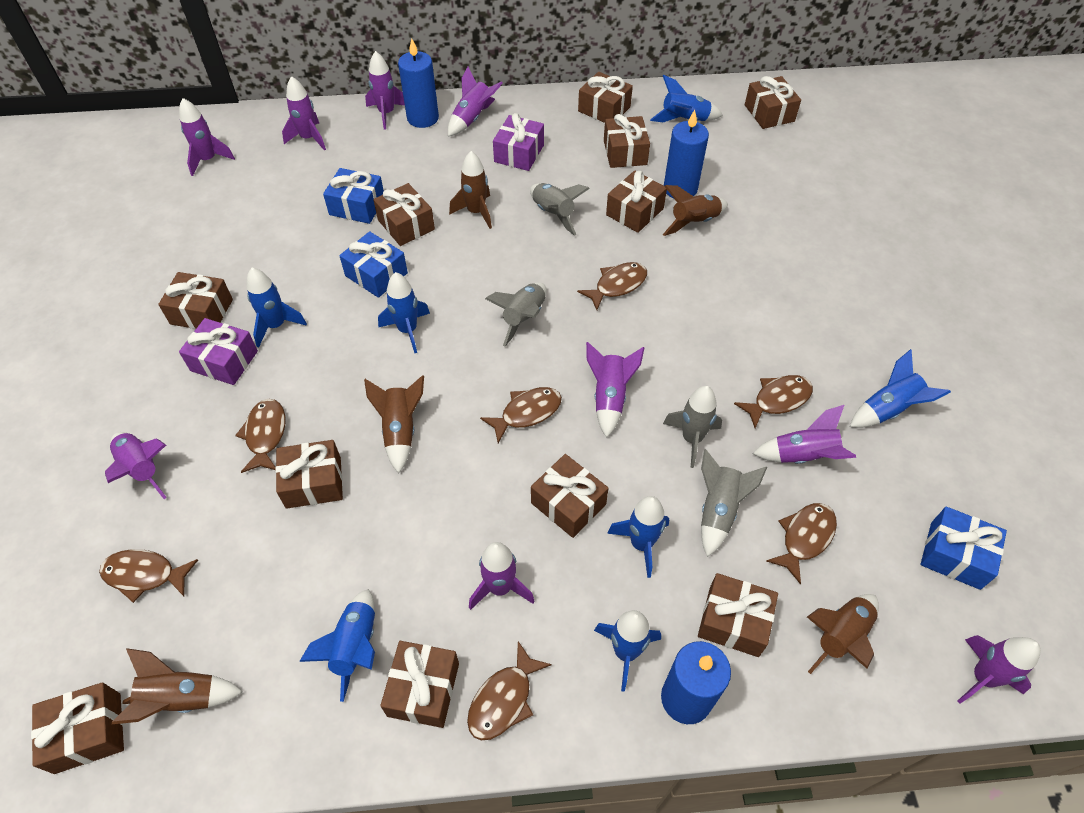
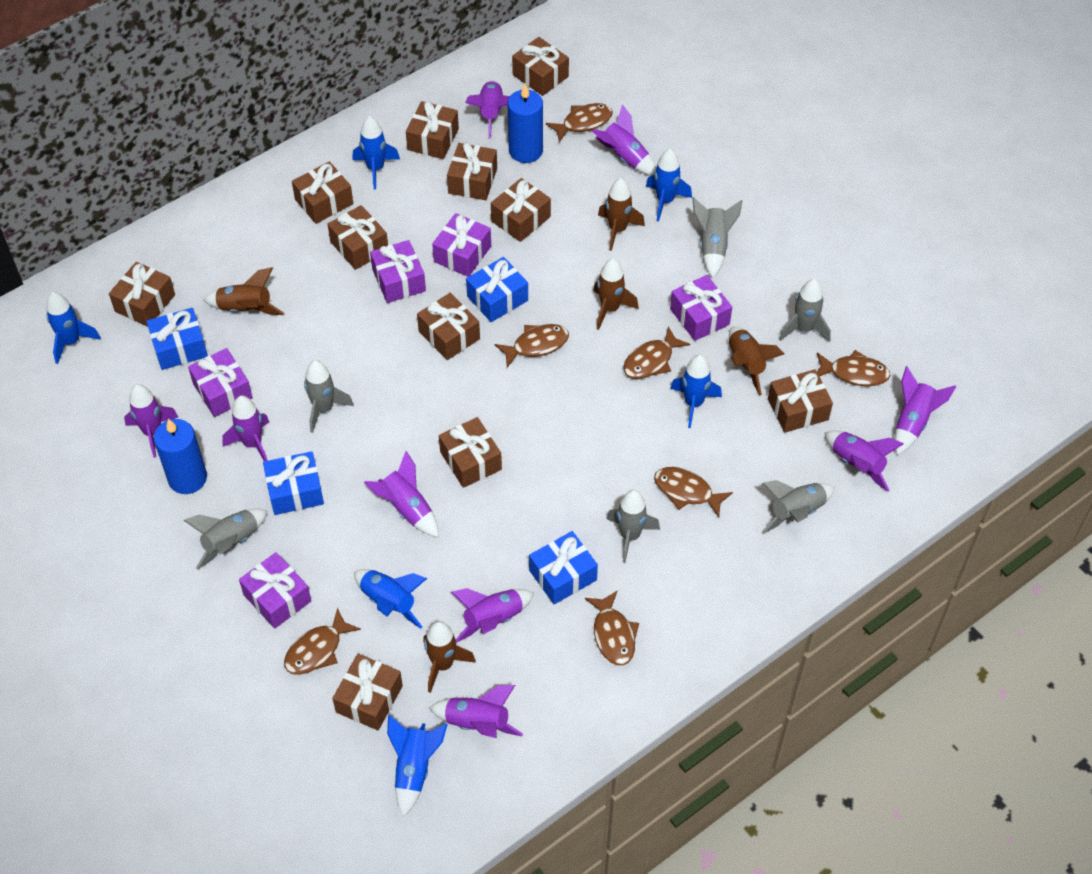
blue candle: [398,38,439,128] [661,641,731,724] [664,110,709,198] = 3 -> [154,419,207,494] [508,84,543,163] = 2
blue gift: [323,168,384,224] [339,231,408,298] [921,507,1007,590] = 3 -> [146,308,208,370] [263,451,324,515] [466,257,528,322] [529,531,598,604] = 4
blue rocket: [247,267,307,347] [299,589,375,702] [378,272,430,353] [594,610,661,692] [607,496,669,578] [650,75,723,122] [850,349,951,428] = 7 -> [46,292,101,364] [352,116,400,189] [354,569,427,629] [387,715,448,817] [646,149,692,221] [670,355,722,428] = 6
grey rocket: [485,282,547,346] [530,183,590,236] [663,386,722,468] [701,449,767,557] = 4 -> [183,509,268,570] [304,360,354,433] [606,490,660,563] [693,197,742,278] [762,480,834,533] [779,279,831,342] = 6
purple gift: [179,318,258,385] [493,113,544,171] = 2 -> [188,348,253,417] [239,552,311,629] [370,240,426,303] [432,213,491,277] [670,275,732,341] = 5

